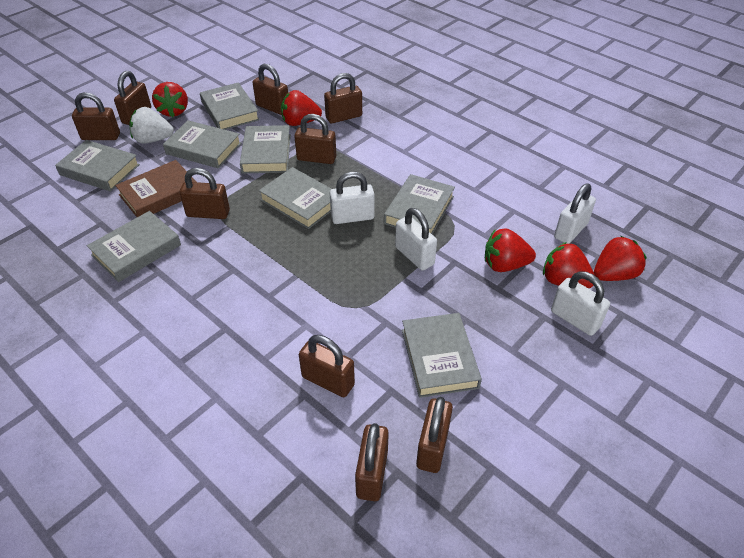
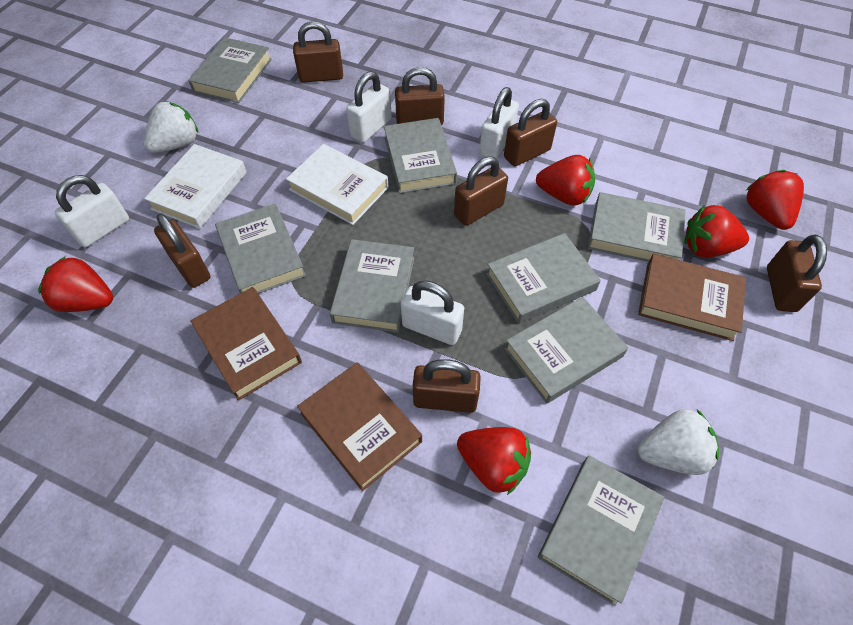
brown book: [115,160,196,217] = 1 -> [190,287,302,401] [297,362,422,491] [638,254,746,341] = 3
brown padlock: [72,92,120,140] [114,71,151,125] [180,168,230,219] [253,64,288,115] [294,114,336,164] [299,335,355,397] [324,73,362,123] [355,423,389,501] [416,397,453,473] = 9 -> [154,214,210,288] [293,21,343,83] [395,67,445,125] [413,359,481,413] [454,156,508,226] [504,99,557,167] [767,235,827,312] = 7
white book: none = 0 -> [144,144,247,229] [286,144,389,225] = 2
white strawberry: [130,107,174,144] = 1 -> [144,101,199,153] [637,409,719,475] = 2

